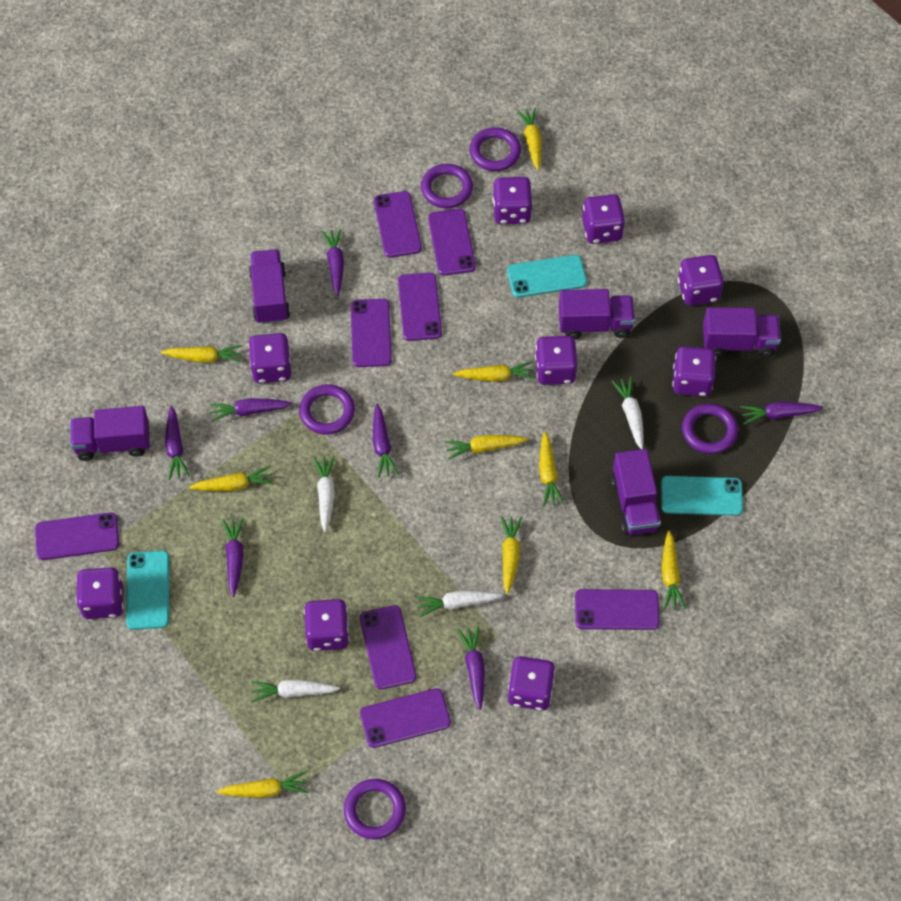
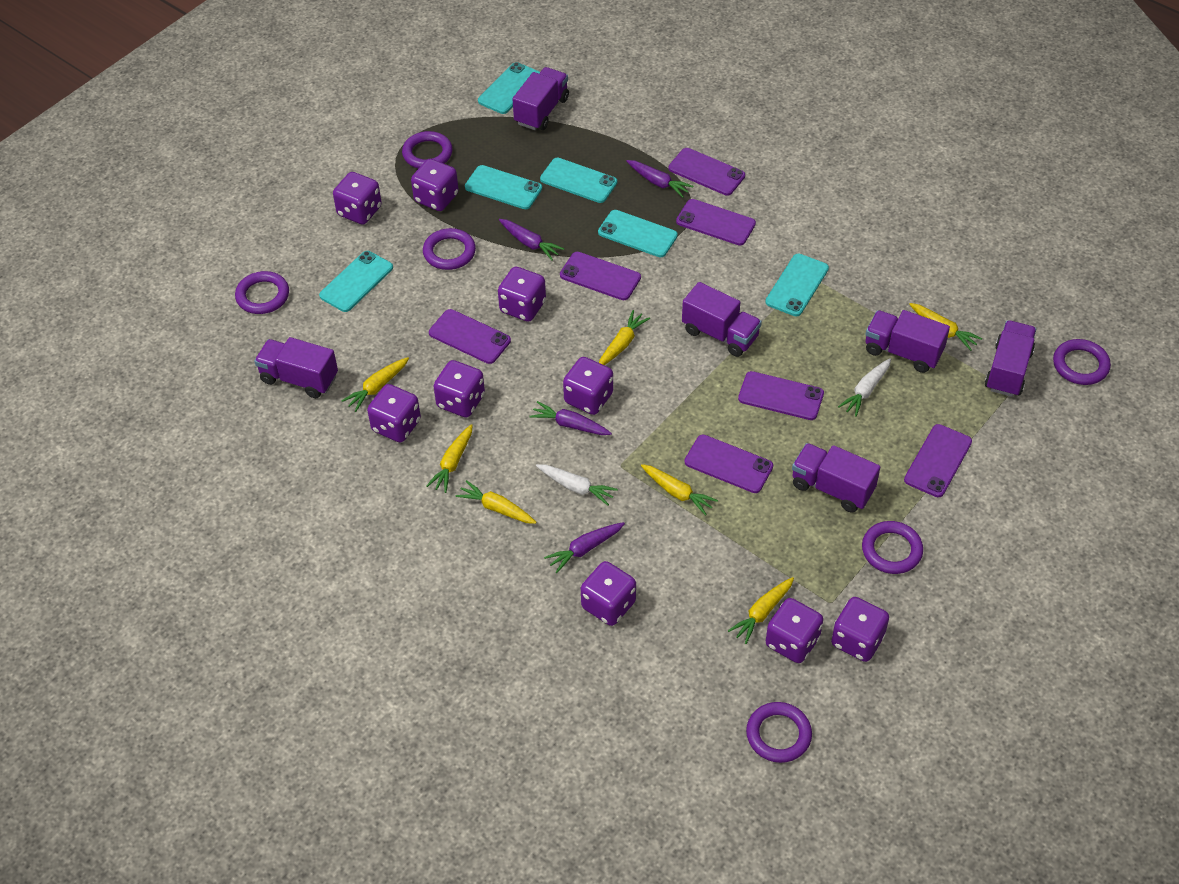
purple carrot: [165,406,190,480] [210,398,293,422] [222,518,244,597] [321,228,344,296] [373,404,399,478] [457,626,485,710] [740,402,823,424] = 7 -> [499,219,564,260] [529,401,612,435] [544,522,625,573] [627,160,693,198] = 4
purple phone: [35,512,119,560] [351,299,392,367] [360,605,416,689] [360,688,451,748] [374,191,422,258] [398,273,442,341] [428,209,476,276] [575,589,660,630] = 8 -> [429,309,511,364] [560,252,641,300] [669,148,745,196] [676,199,756,246] [685,434,773,493] [738,371,824,420] [904,424,972,497] = 7
purple ring: [299,384,355,435] [344,779,406,839] [421,164,473,208] [470,127,521,171] [682,403,738,454] = 5 -> [235,271,289,314] [402,131,452,169] [423,228,476,270] [746,702,812,763] [862,521,923,574] [1053,339,1111,385] = 6
purple truck: [70,406,150,461] [249,249,290,324] [559,289,635,339] [611,449,661,535] [703,307,781,358] = 5 -> [254,337,338,398] [513,67,569,130] [682,282,762,357] [792,443,880,513] [865,310,950,373] [985,320,1036,397] = 6
turquoise phone: [126,551,169,630] [507,255,587,298] [661,476,743,516] = 3 -> [319,251,393,312] [465,165,542,209] [478,62,540,114] [540,158,617,203] [598,210,678,257] [765,254,829,316] = 6
white carrot: [251,679,340,702] [313,456,335,532] [416,591,504,617] [612,377,644,449] = 4 -> [536,464,618,506] [838,358,891,417] = 2
yellow carrot: [161,345,242,363] [189,466,273,491] [216,771,308,798] [445,435,528,460] [453,361,535,382] [501,516,522,594] [517,108,541,170] [539,431,564,507] [662,530,686,610] = 9 -> [341,357,409,412] [426,424,473,493] [455,480,537,524] [599,310,650,365] [641,464,718,516] [728,577,794,644] [909,303,982,351] = 7

